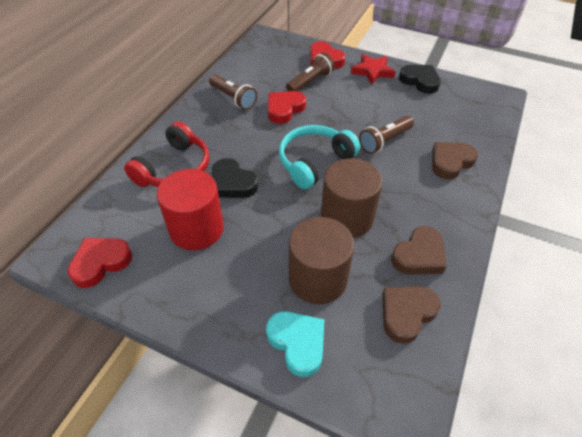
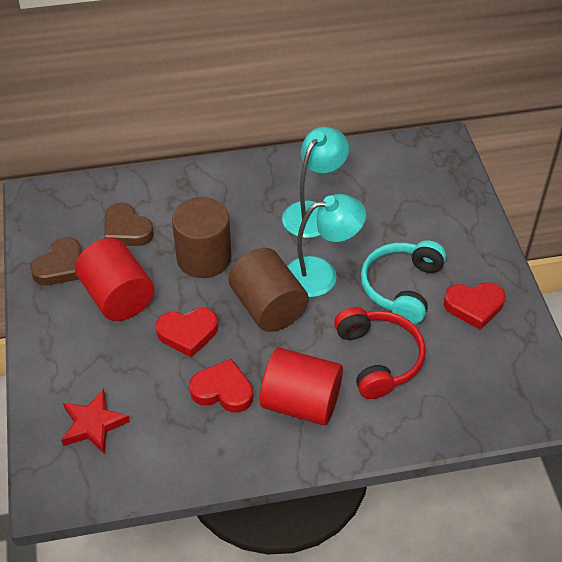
black heart: [212,158,258,198] [399,65,441,94] = 2 -> none = 0
brown flashlight: [209,74,257,110] [286,52,335,91] [359,116,414,154] = 3 -> none = 0
brown heart: [382,286,441,344] [391,226,446,274] [432,142,478,179] = 3 -> [30,237,82,285] [104,203,154,246] = 2
red cylinder: [157,169,224,250] = 1 -> [75,238,154,321] [260,348,343,425] = 2
turquoise heart: [266,311,324,377] = 1 -> none = 0
turquoise lamp: none = 0 -> [282,127,349,238] [287,194,366,297] = 2

